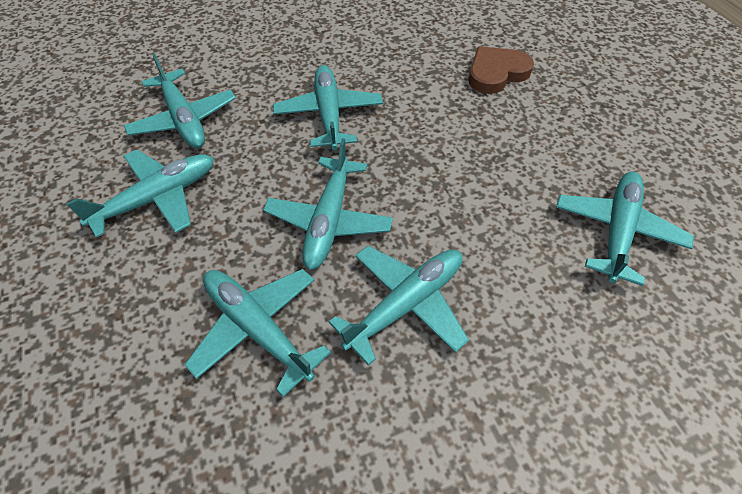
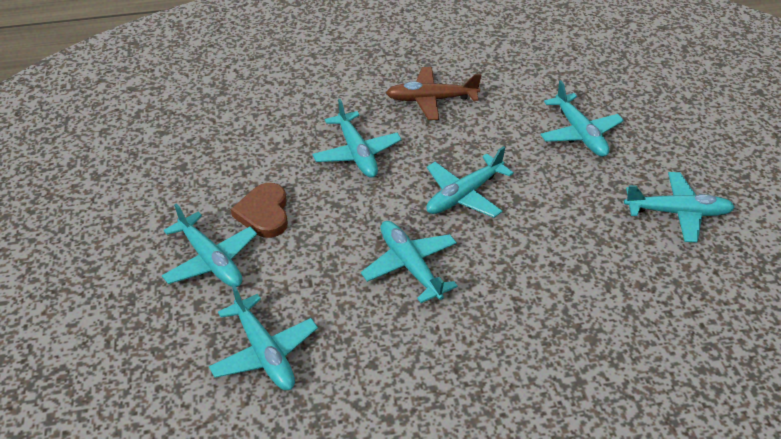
brown plane: none = 0 -> [386,67,481,120] = 1

